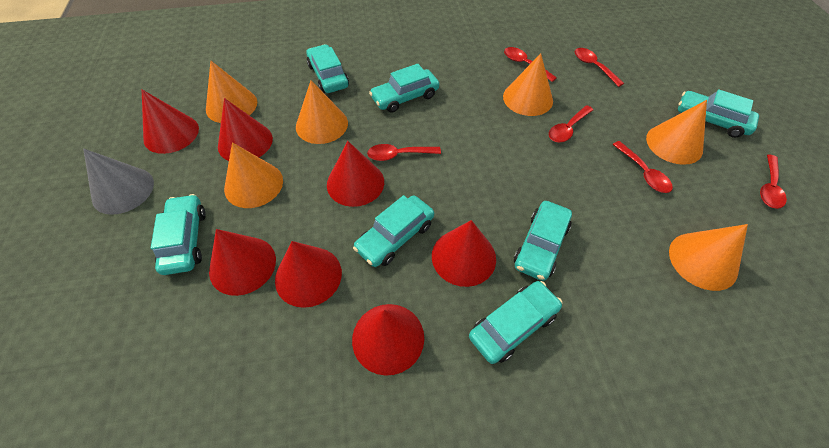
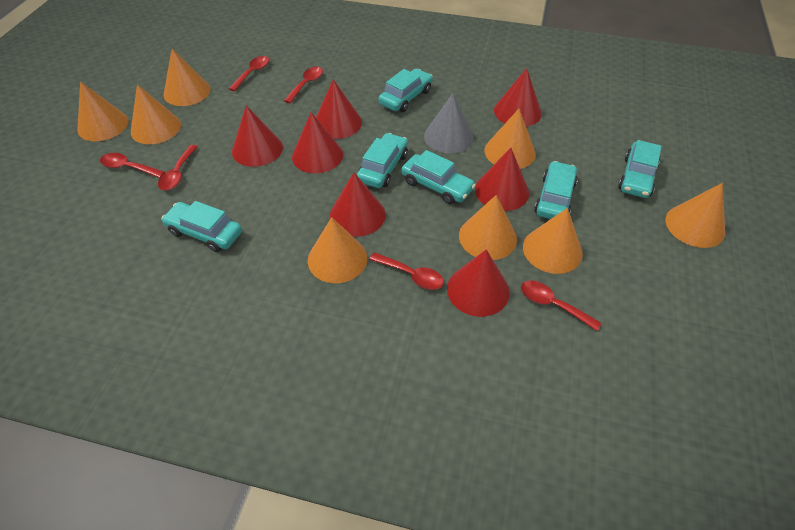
orange cone: [206,61,257,123] [224,142,283,208] [296,80,348,144] [503,53,553,116] [646,100,707,165] [669,224,748,291] = 6 -> [77,82,128,141] [131,84,181,144] [164,49,210,106] [308,217,367,283] [459,195,517,260] [485,109,536,169] [523,208,583,274] [665,183,725,248] = 8
turquoise car: [151,194,206,275] [306,44,349,93] [353,195,434,267] [369,64,439,113] [469,281,563,364] [514,201,572,281] [678,89,759,138] = 7 -> [161,201,242,252] [357,133,408,188] [379,69,433,112] [401,150,476,204] [534,161,578,219] [618,140,662,198] = 6

